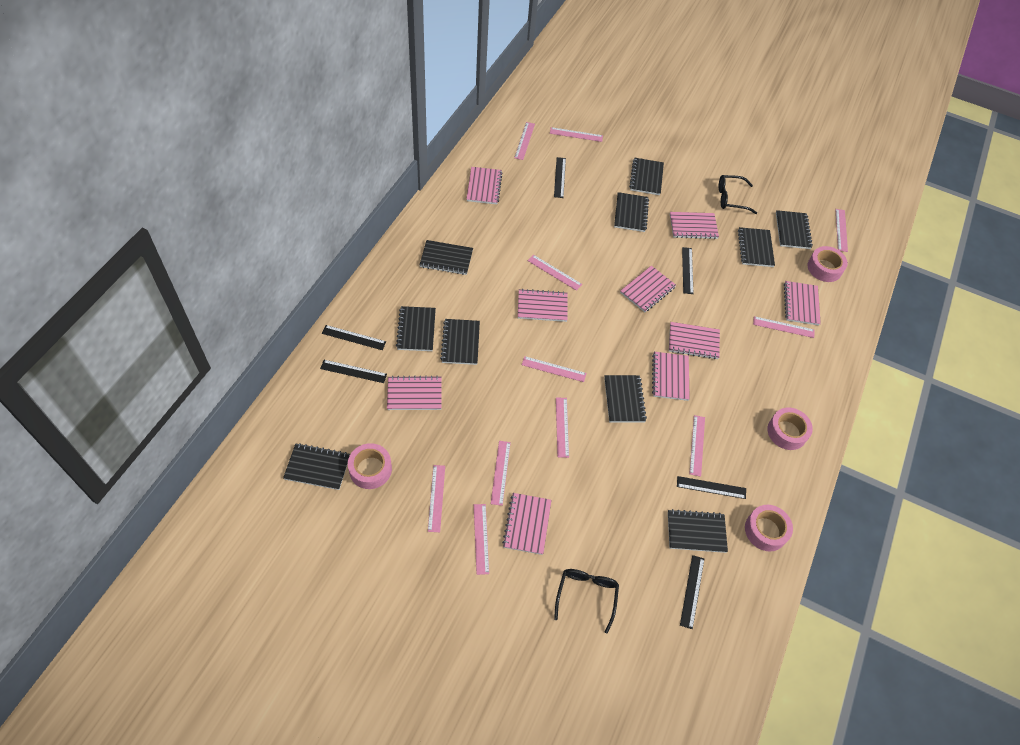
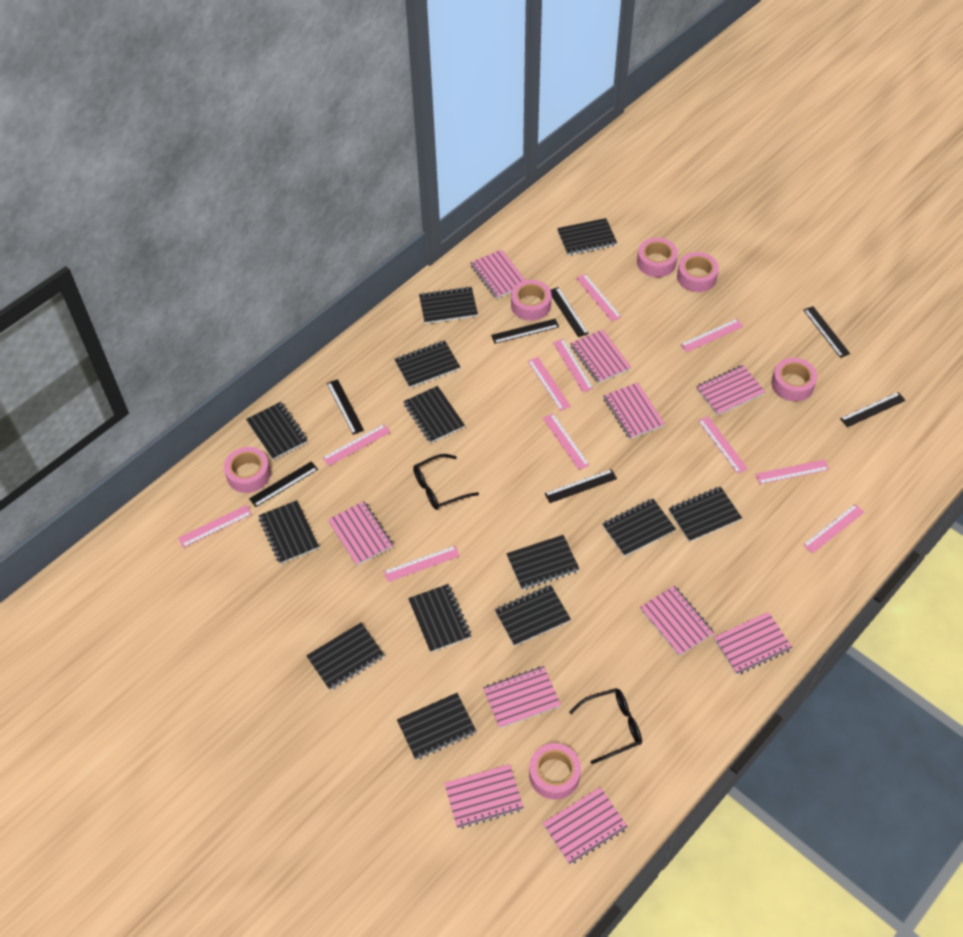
black notebook: [283,443,350,490] [396,306,436,351] [419,240,473,275] [440,319,480,365] [604,375,647,422] [614,192,649,232] [629,158,664,195] [668,509,728,553] [738,227,775,267] [776,210,813,249] = 10 -> [246,402,308,460] [258,500,319,564] [306,622,384,690] [394,340,460,388] [397,693,476,760] [403,386,465,443] [408,584,471,652] [419,286,478,324] [495,585,571,646] [506,535,579,590] [557,218,617,255] [602,498,676,557] [669,486,742,542] = 13
black ruler: [320,360,387,383] [322,325,386,350] [554,157,566,198] [677,476,746,499] [680,555,704,629] [682,247,694,294] = 6 -> [249,461,318,507] [327,379,364,435] [491,319,559,344] [545,469,617,503] [551,287,589,337] [804,306,850,358] [840,392,906,427] = 7
pink notebook: [387,376,442,410] [466,167,503,204] [502,493,552,555] [518,289,568,322] [620,266,676,312] [652,352,690,401] [669,322,720,359] [670,212,719,239] [784,281,821,325] = 9 -> [328,501,393,566] [444,764,524,829] [470,249,525,299] [483,666,561,728] [543,787,628,865] [570,329,631,383] [603,382,665,439] [640,586,714,656] [696,365,765,415] [714,612,793,675] = 10
pink tape: [348,443,392,489] [745,505,793,551] [767,408,813,450] [807,246,848,282] = 4 -> [224,447,271,493] [511,280,552,321] [529,743,581,800] [637,238,678,277] [677,252,719,292] [771,358,817,401] = 6

